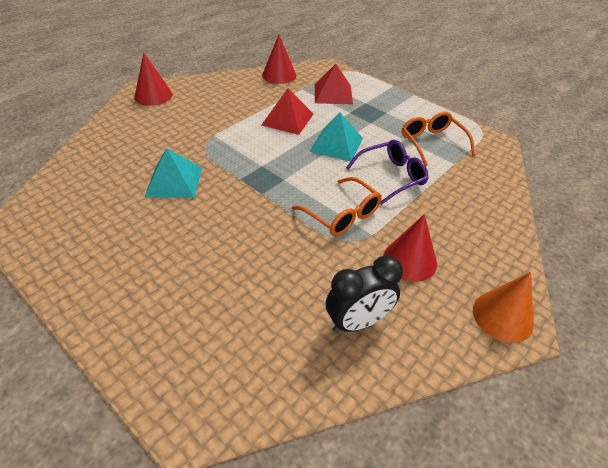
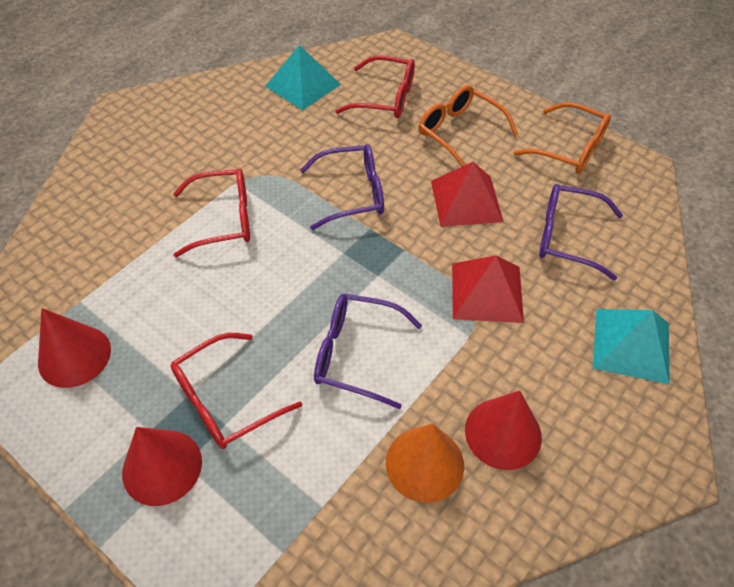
black clock: [326,255,403,333] = 1 -> none = 0
purple glasses: [346,140,429,205] = 1 -> [300,144,384,230] [314,293,422,409] [539,184,623,280] = 3
red glasses: none = 0 -> [170,333,302,449] [173,168,250,257] [335,56,415,118] = 3

